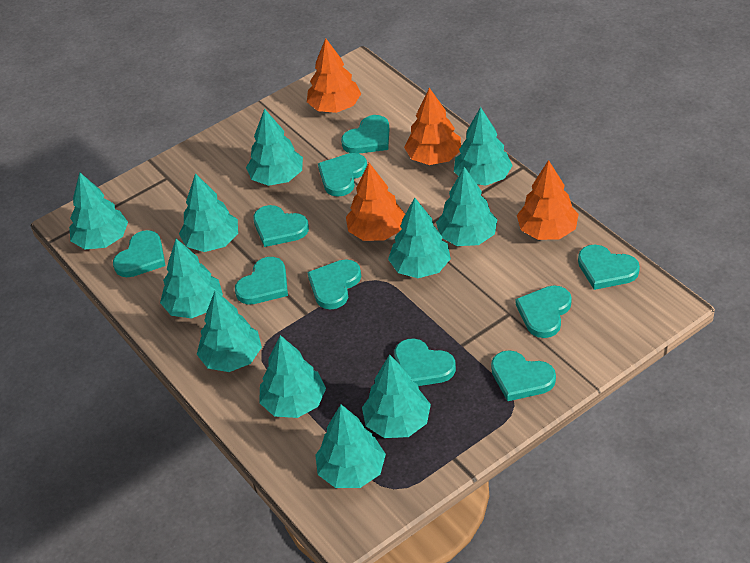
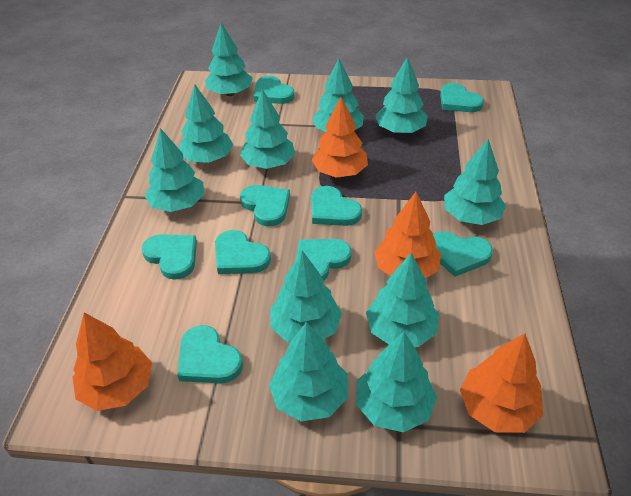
turquoise heart: [113,230,166,277] [235,257,288,305] [253,205,309,247] [307,259,361,310] [318,153,367,197] [341,115,390,154] [394,338,456,386] [491,350,556,401] [516,285,572,338] [578,245,640,290] = 10 -> [142,234,197,280] [177,325,243,383] [215,230,271,274] [240,185,290,226] [254,76,295,104] [295,239,352,280] [311,186,362,226] [433,231,493,277] [440,83,484,112] = 9

